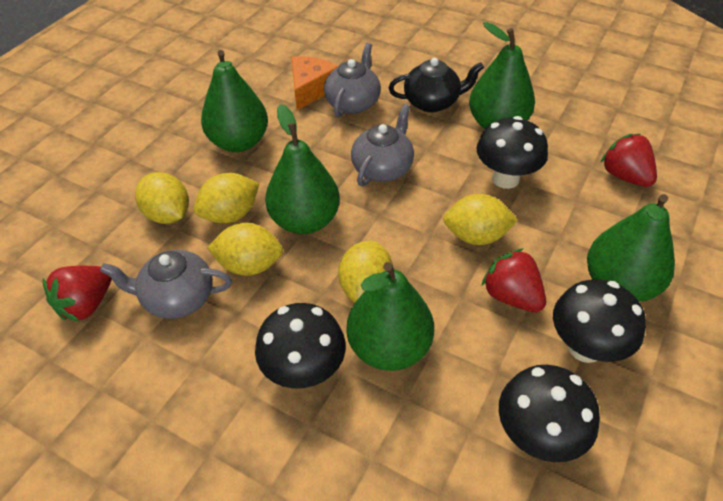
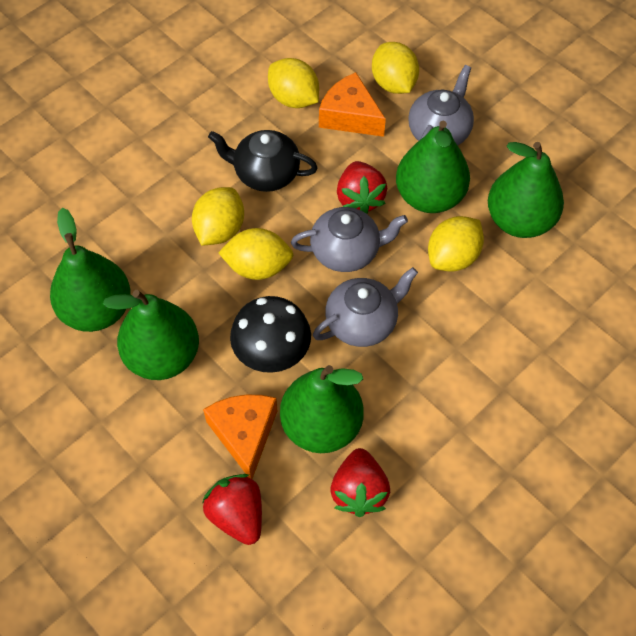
black mushroom: [255,303,346,389] [477,116,548,189] [499,365,600,462] [553,280,646,363] = 4 -> [230,296,311,373] = 1
orange cheese: [291,56,339,110] = 1 -> [203,395,277,479] [319,72,386,137] = 2

